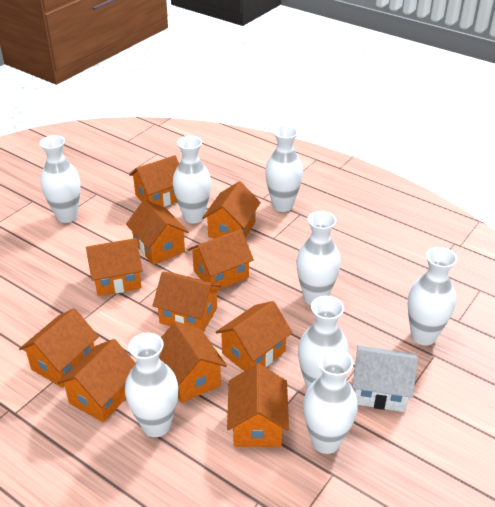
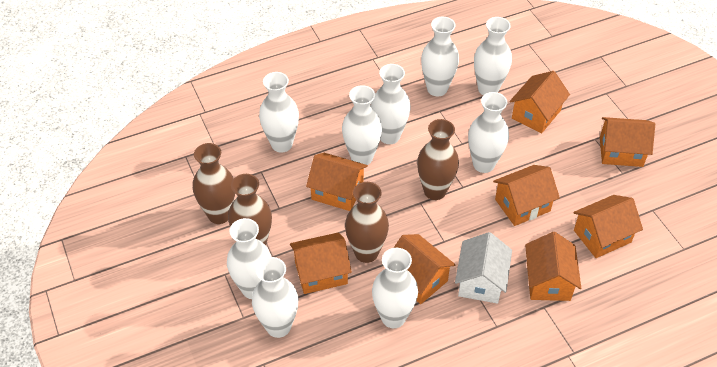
brown vase: none = 0 -> [193,143,235,224] [228,174,272,245] [345,182,389,263] [417,119,459,200] = 4
orange house: [19,308,99,388] [57,339,136,423] [86,238,143,296] [126,199,189,265] [129,155,179,207] [152,272,221,332] [159,321,227,403] [188,229,254,290] [202,181,261,239] [216,301,293,371] [227,363,289,447] = 11 -> [290,232,352,294] [306,153,368,211] [394,234,456,304] [493,165,560,226] [510,71,570,134] [525,232,581,301] [573,195,643,258] [600,117,655,167] = 8
white vase: [40,135,81,223] [125,333,179,437] [173,136,211,223] [265,125,303,212] [296,211,341,305] [298,296,349,389] [303,348,358,454] [407,247,457,346] = 8 -> [227,218,271,299] [252,257,298,338] [259,72,299,153] [342,85,382,165] [371,64,411,144] [372,248,418,328] [421,17,459,96] [468,92,509,173] [474,17,512,95] = 9

